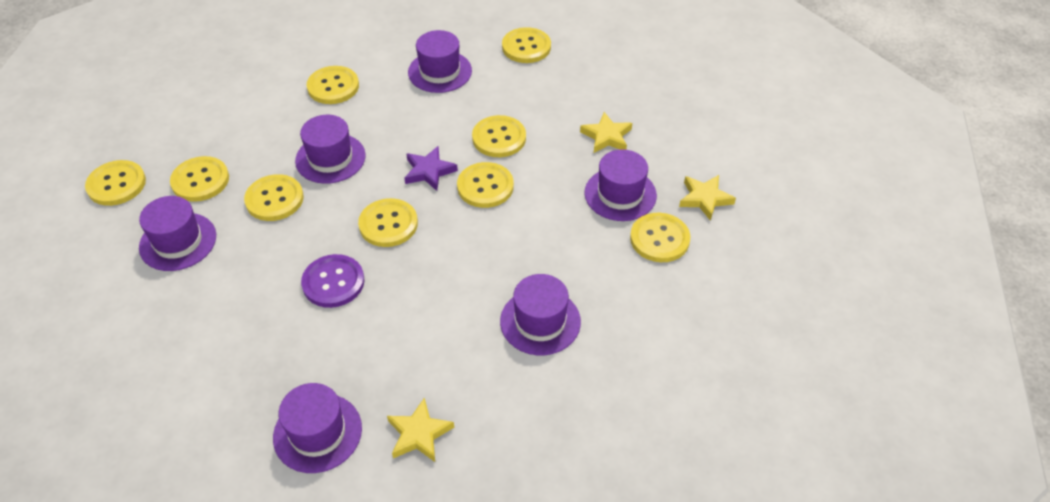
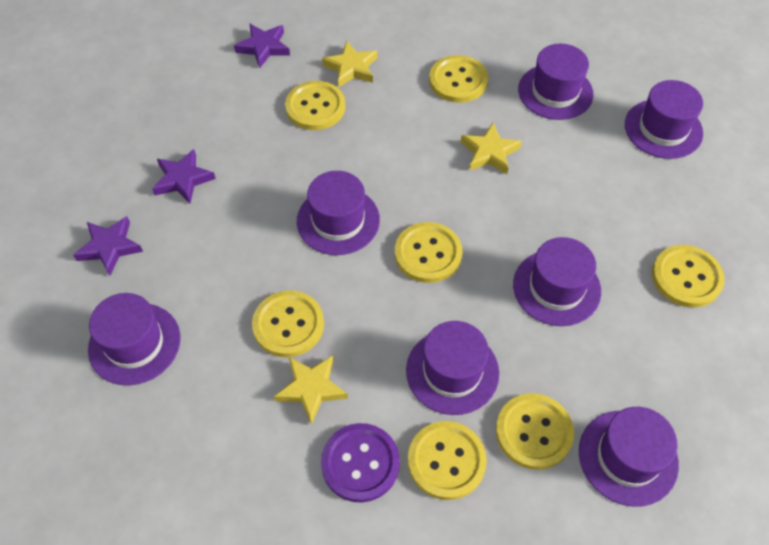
purple hat: [139,196,216,271] [273,383,362,473] [295,115,366,184] [408,30,472,93] [500,274,581,355] [584,149,657,221] = 6 -> [88,293,180,385] [297,171,380,255] [406,321,499,415] [513,237,601,326] [518,44,594,120] [579,407,679,507] [625,80,703,159] = 7
purple star: [404,146,458,191] = 1 -> [73,216,143,275] [152,149,216,203] [234,23,290,68] = 3
yellow button: [85,160,146,206] [170,156,229,202] [244,174,304,221] [307,66,359,104] [358,198,418,247] [457,162,514,208] [472,115,526,157] [502,27,551,63] [630,213,690,262] = 9 -> [252,290,324,357] [285,81,346,130] [395,222,462,283] [408,421,487,500] [429,55,488,103] [496,393,574,470] [652,245,725,308] = 7

